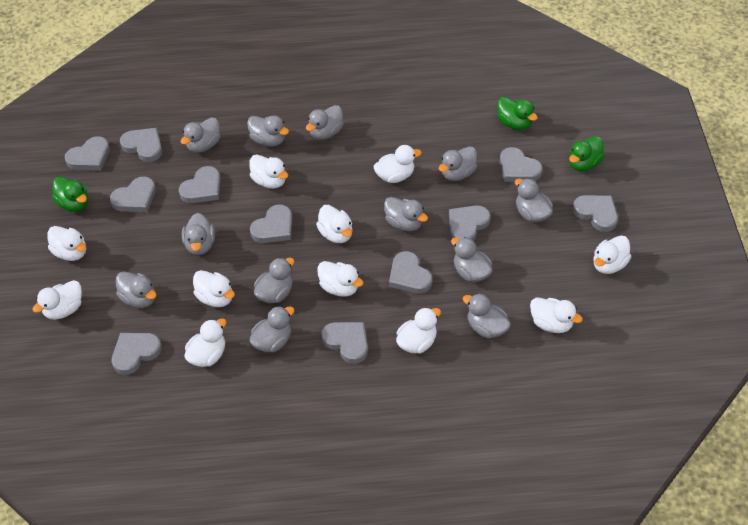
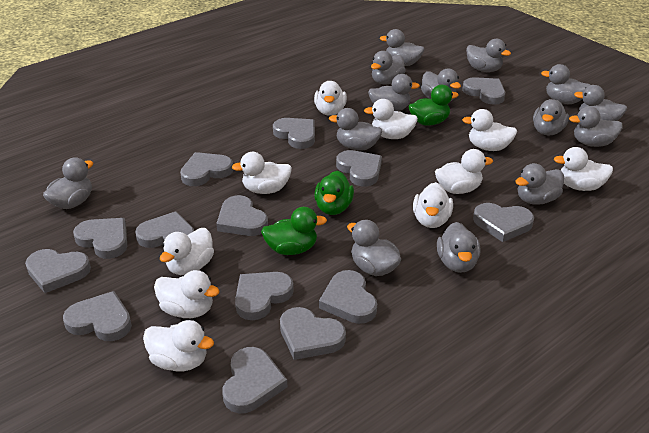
grey duck: [116,271,156,308] [181,117,221,153] [182,213,215,255] [247,115,289,147] [250,306,294,352] [254,258,294,304] [306,105,344,140] [384,197,428,231] [439,146,477,181] [451,237,493,282] [463,293,511,338] [515,178,553,222] = 12 -> [43,157,93,209] [329,108,382,151] [347,220,401,276] [368,74,420,111] [371,51,406,85] [380,29,425,66] [421,69,461,102] [437,222,480,273] [466,39,511,72] [515,163,564,205] [533,99,569,135] [541,64,590,104] [569,106,622,147] [574,85,627,121] = 14
grey heart: [65,136,110,170] [110,177,156,212] [112,333,162,375] [120,128,162,162] [179,166,220,203] [250,204,292,243] [321,322,368,364] [389,251,432,294] [449,205,490,241] [500,147,543,182] [573,195,618,232] = 11 -> [25,249,91,293] [63,291,132,341] [73,218,127,259] [135,211,194,248] [180,152,233,186] [216,195,268,236] [222,347,287,413] [235,272,294,320] [273,118,315,149] [280,307,346,360] [319,270,377,324] [336,150,382,187] [462,77,505,105] [473,203,534,242] = 14
white duck: [32,280,82,320] [47,226,86,261] [185,318,227,367] [193,270,235,307] [249,155,288,189] [316,205,353,243] [317,261,363,297] [374,145,422,183] [396,307,441,354] [530,297,583,333] [594,236,631,274] = 11 -> [143,320,214,371] [154,270,220,318] [160,228,214,275] [231,152,292,194] [314,81,347,116] [364,99,418,139] [413,182,453,228] [435,149,493,194] [462,109,517,151] [554,147,613,191] = 10

